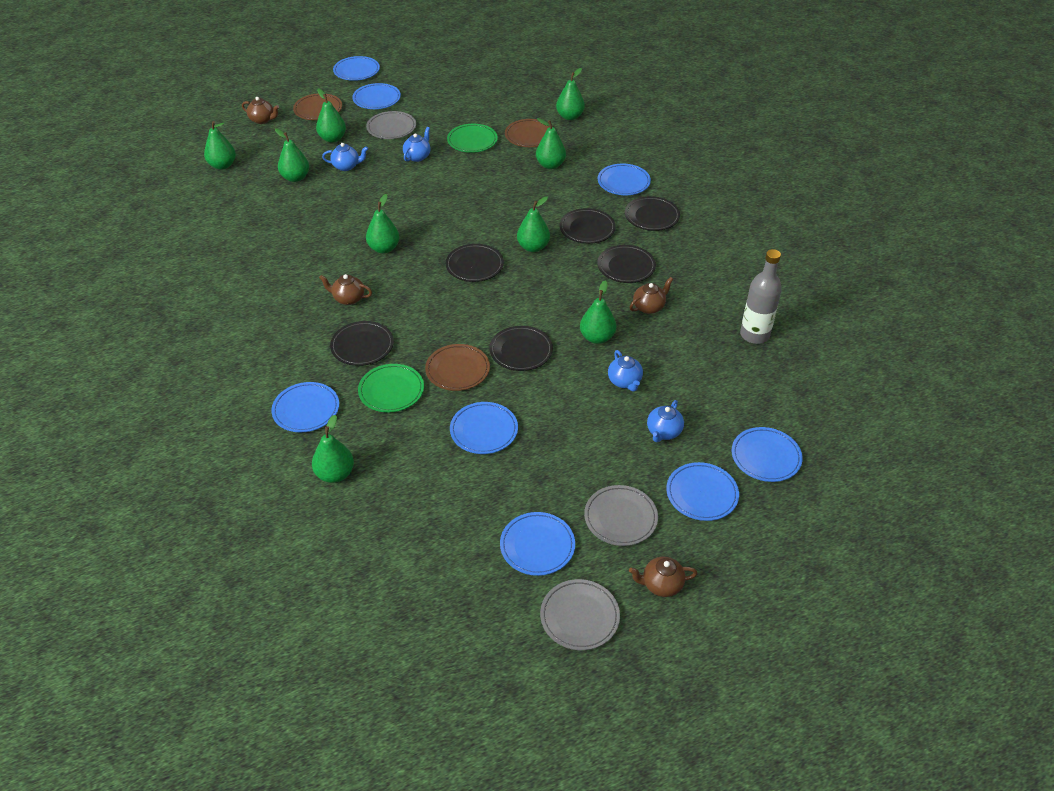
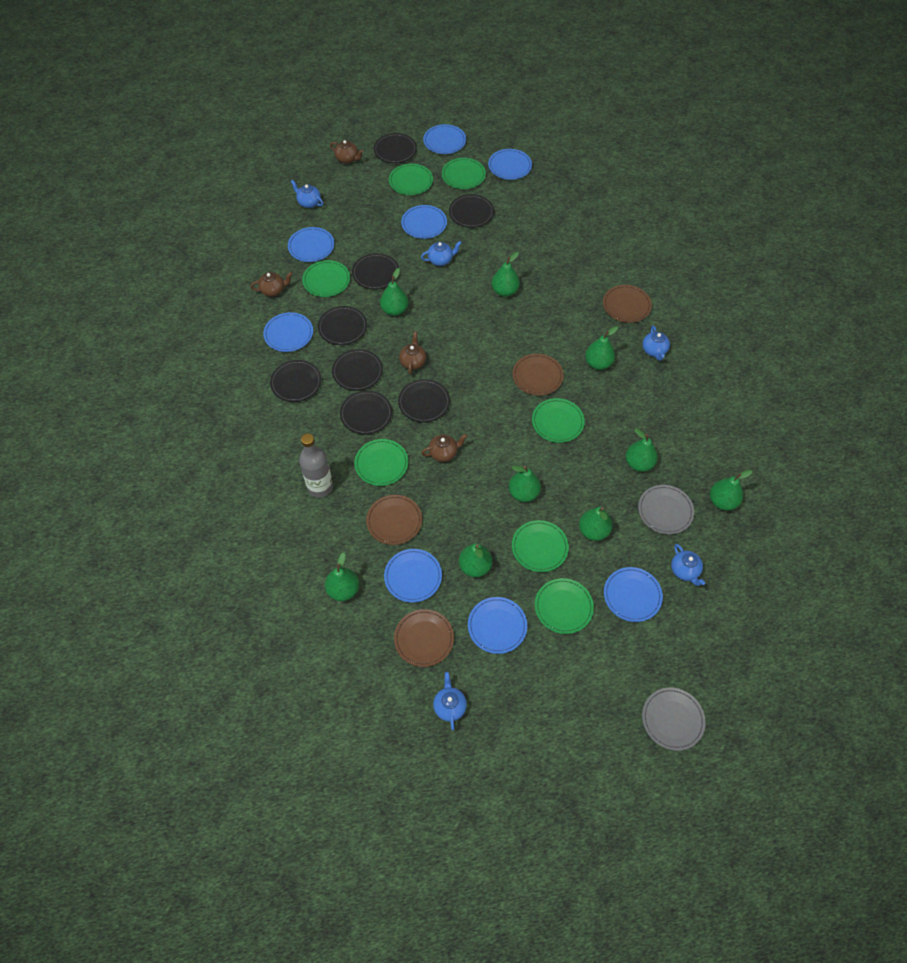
black plate: [330,321,394,366] [446,244,504,282] [489,326,553,371] [560,208,616,244] [597,245,656,283] [625,196,680,231] = 6 -> [270,360,322,402] [318,306,367,345] [332,349,383,391] [340,391,392,435] [352,253,399,290] [374,133,417,163] [398,379,450,423] [449,194,494,228] = 8
blue teapot: [322,143,368,171] [403,127,430,162] [608,350,643,391] [647,400,684,442] = 4 -> [290,180,323,208] [421,241,461,266] [433,672,467,731] [642,326,670,361] [671,544,705,586] = 5
brown plate: [293,94,342,120] [425,344,490,391] [505,119,550,147] = 3 -> [366,495,422,545] [394,609,454,667] [512,354,564,396] [603,285,652,323] = 4
green plate: [358,364,424,413] [447,124,498,153] = 2 -> [302,260,350,297] [354,439,408,486] [389,164,433,195] [442,158,486,189] [512,520,569,572] [532,398,585,443] [535,578,594,634] = 7
grey plate: [366,111,416,139] [540,579,620,650] [584,485,658,546] = 3 -> [638,485,694,535] [642,688,706,751] = 2

